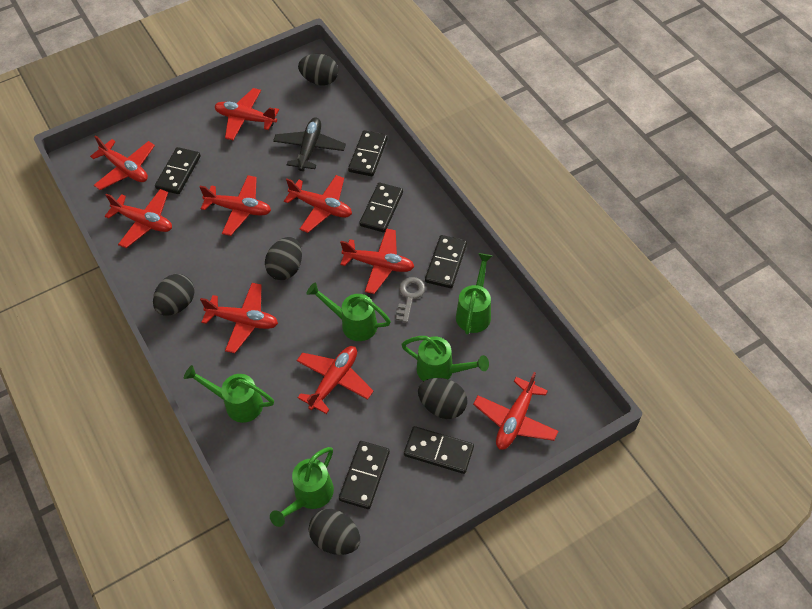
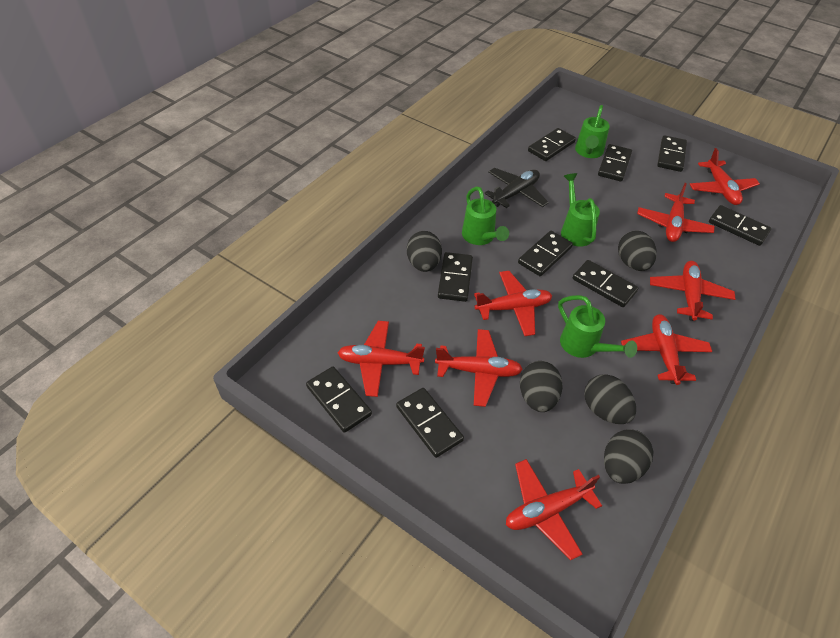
black domino: [155,147,201,194] [339,441,390,509] [348,130,388,176] [359,182,403,232] [404,426,474,474] [425,235,467,288] = 6 -> [306,367,372,433] [396,388,464,458] [438,252,473,302] [518,231,573,276] [528,128,576,161] [573,260,638,307] [598,144,632,182] [657,135,687,172] [709,205,771,246] = 9
green watering can: [184,365,274,423] [270,447,334,527] [306,282,391,341] [401,336,489,381] [456,253,492,335] = 5 -> [462,186,509,245] [558,295,637,358] [561,173,600,247] [575,105,610,158] = 4
grey key: [396,277,425,323] = 1 -> none = 0
red plane: [90,135,155,190] [105,189,172,248] [200,175,271,236] [200,283,278,353] [215,88,279,140] [284,175,352,233] [296,346,374,414] [340,228,414,294] [473,372,558,450] = 9 -> [338,321,425,397] [435,329,523,407] [474,271,552,336] [506,459,602,560] [621,314,712,385] [637,183,715,242] [650,261,736,321] [689,148,760,205] = 8

